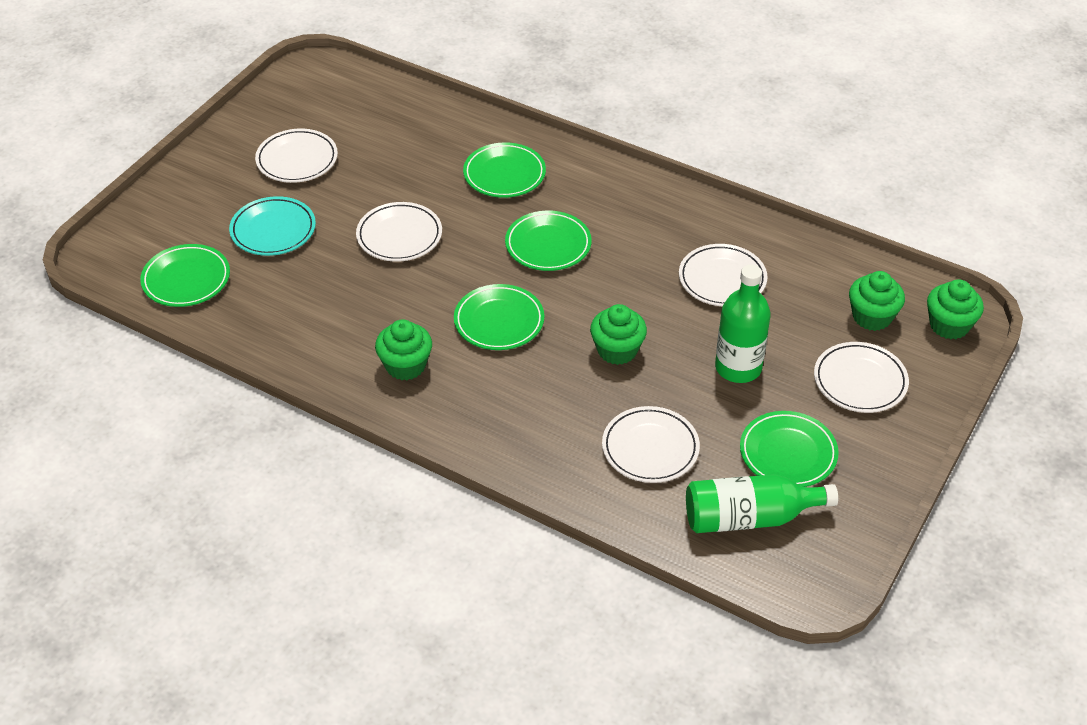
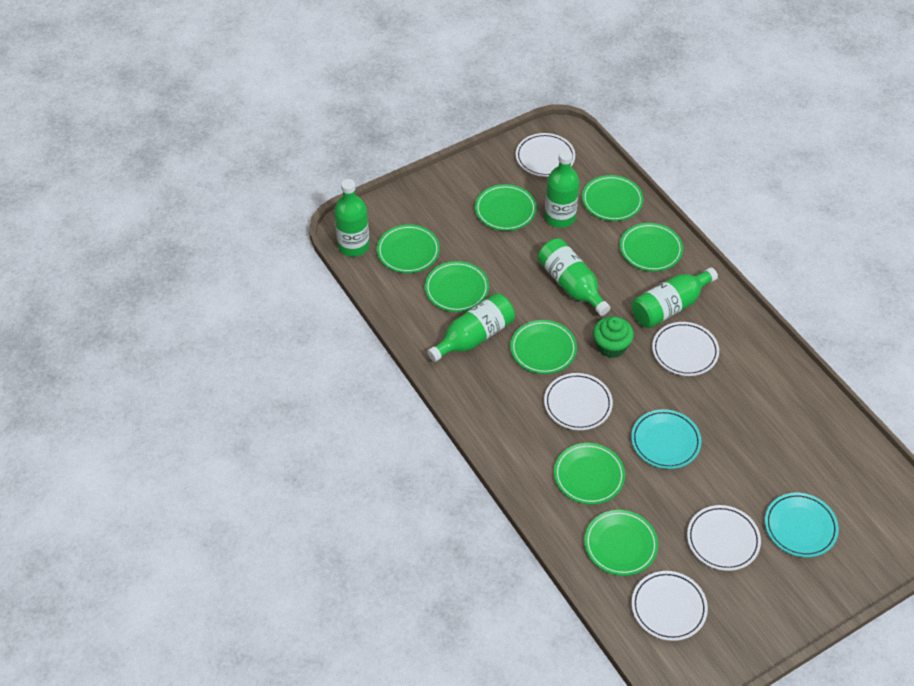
green bottle: [686,474,838,533] [715,264,771,383] = 2 -> [334,179,370,257] [427,293,515,362] [538,238,611,316] [545,150,579,228] [632,267,718,328] = 5
green cupcake: [375,320,432,380] [590,304,647,365] [849,271,905,331] [927,279,984,339] = 4 -> [593,316,634,358] = 1
green plate: [140,244,230,307] [454,284,544,350] [463,142,546,198] [505,210,592,271] [740,411,839,487] = 5 -> [377,225,440,273] [425,261,489,312] [475,184,537,231] [510,320,577,374] [554,443,625,505] [582,175,643,221] [584,510,658,576] [620,223,683,271] = 8
turquoise plate: [229,196,316,256] = 1 -> [631,409,701,469] [765,493,839,557] = 2

